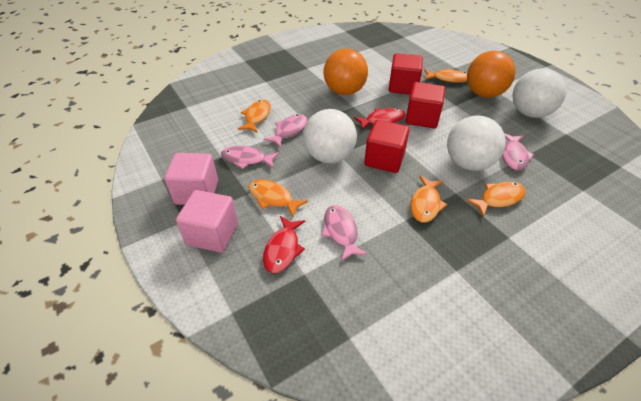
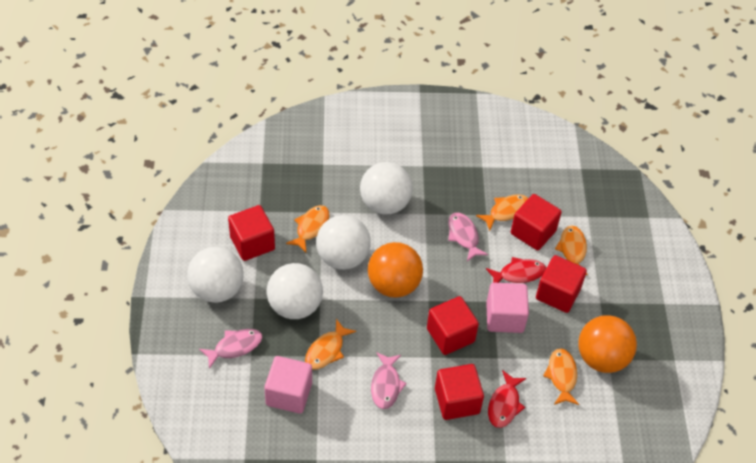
pink fish: [221,146,279,169] [263,114,307,148] [322,205,368,261] [502,133,534,170] = 4 -> [199,329,262,369] [371,352,407,409] [448,213,488,261] = 3
red cube: [364,120,410,173] [389,53,423,94] [405,82,445,128] = 3 -> [228,205,275,261] [427,296,479,355] [435,364,484,420] [511,194,562,250] [536,255,587,313] = 5
white ball: [303,109,357,163] [447,115,506,171] [512,69,566,118] = 3 -> [187,247,244,303] [267,263,323,319] [316,215,371,270] [360,162,413,215] = 4

